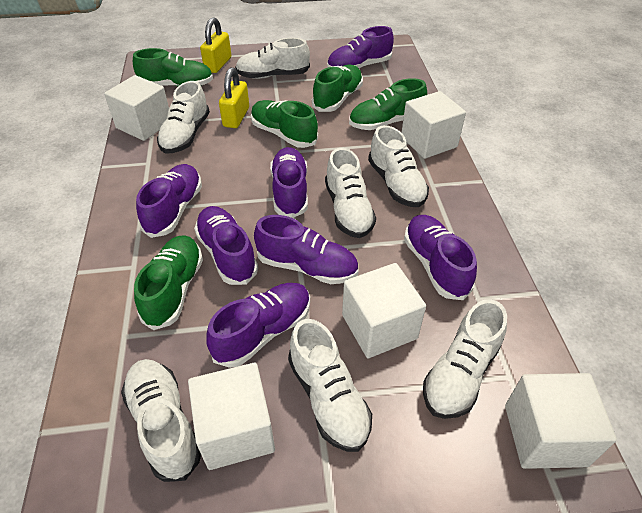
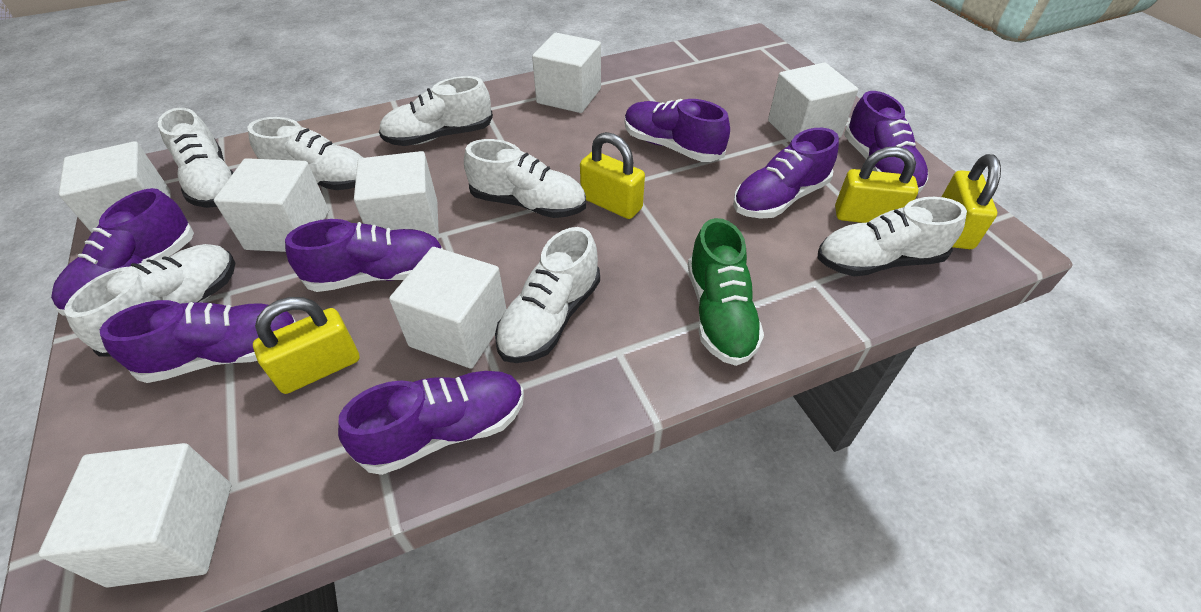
green shoe: [133,48,213,86] [134,235,203,330] [251,100,318,148] [312,65,363,112] [349,78,427,130] = 5 -> [688,218,764,366] = 1
white cube: [104,75,169,141] [188,363,275,470] [342,263,426,358] [402,91,466,159] [505,373,617,469] = 5 -> [38,443,231,587] [59,141,171,233] [214,158,329,252] [354,151,439,240] [389,247,507,368] [532,33,601,113] [768,63,858,143] = 7
yellow padlock: [200,17,231,73] [219,67,249,128] = 2 -> [253,297,360,394] [580,132,645,219] [835,146,919,223] [942,154,1001,249] = 4

